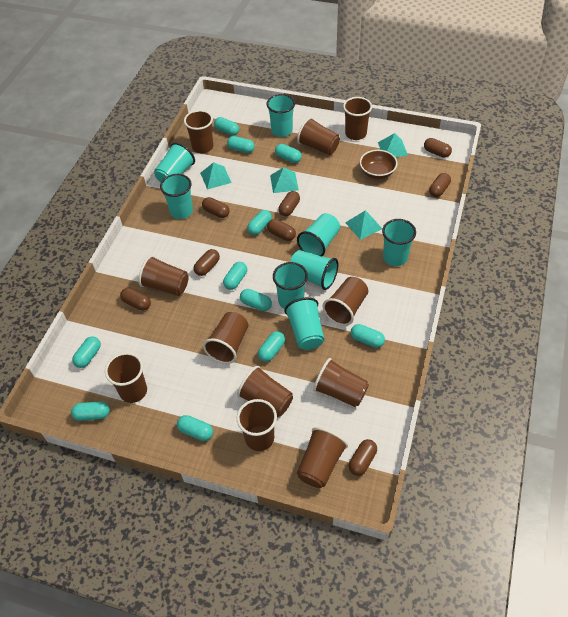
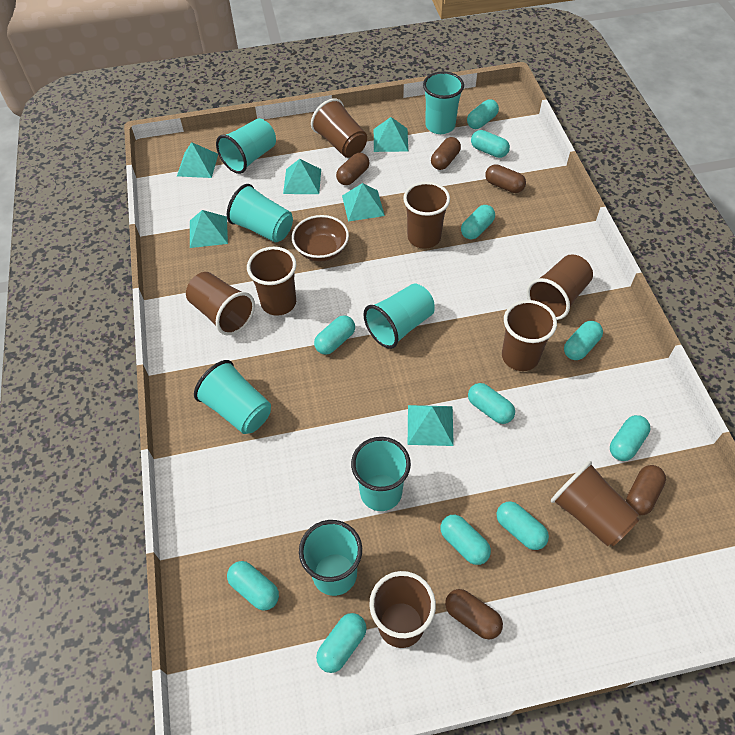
brown capsule: [120,288,151,311] [194,249,220,276] [202,197,230,218] [267,219,296,241] [278,191,300,216] [349,439,377,476] [424,138,452,158] [429,173,451,197] = 8 -> [336,153,369,185] [431,137,461,170] [445,589,503,639] [485,164,526,193] [626,465,666,515] = 5
brown cup: [105,352,147,403] [138,255,189,296] [184,110,213,153] [203,312,248,364] [237,366,293,417] [237,399,277,451] [297,117,340,155] [297,427,348,488] [313,358,369,407] [322,277,368,326] [343,97,372,140] = 11 -> [186,272,255,335] [247,247,297,316] [311,98,367,158] [369,571,436,648] [403,181,450,249] [502,300,557,371] [527,254,593,320] [551,461,639,546] = 8
turquoise cup: [154,143,195,182] [160,174,193,219] [266,94,295,137] [273,262,308,309] [284,297,324,350] [290,250,339,290] [297,213,340,256] [382,219,416,266] = 8 -> [194,360,271,434] [216,118,276,174] [227,184,293,242] [299,520,362,596] [351,437,411,511] [363,284,435,349] [423,71,464,134] = 7
turquoise pyramid: [200,162,232,190] [270,167,299,193] [345,211,382,240] [378,133,408,157] = 4 -> [177,142,218,178] [190,210,228,248] [283,159,321,194] [342,183,385,222] [374,117,408,152] [408,405,454,446] = 6

